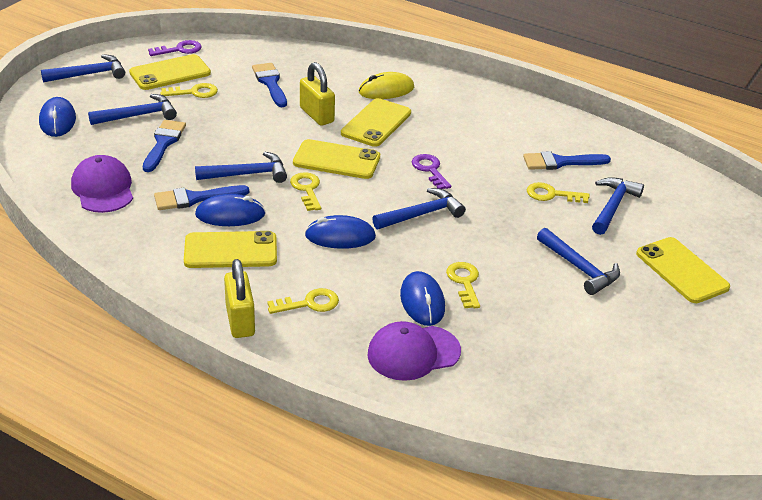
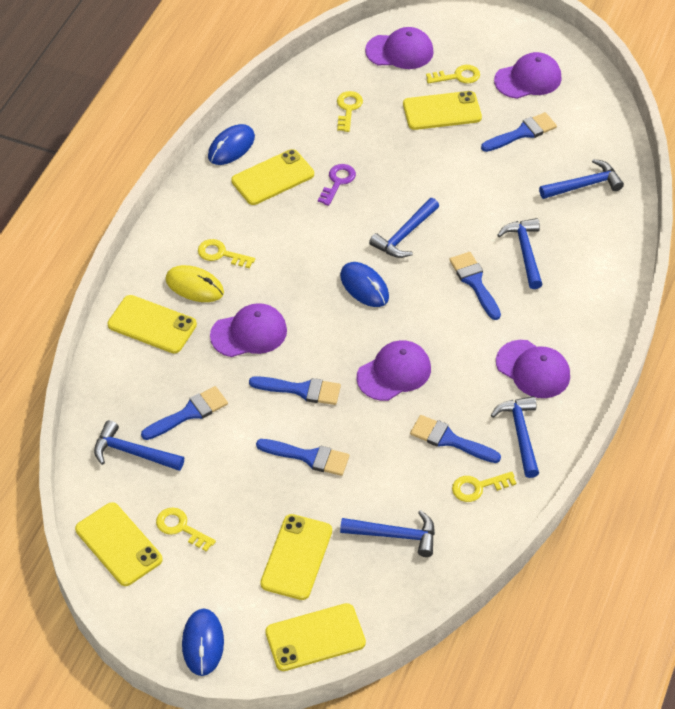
blue brush: [143,120,186,172] [154,185,249,210] [252,63,287,107] [523,151,611,170] = 4 -> [141,386,228,440] [249,376,341,405] [256,439,349,476] [410,415,501,463] [449,252,501,320] [481,112,557,152] = 6
blue mouse: [39,97,76,137] [195,194,266,226] [305,215,376,249] [400,271,445,326] = 4 -> [182,608,224,676] [208,124,255,165] [340,262,389,307] = 3
purple cap: [71,155,133,213] [367,321,461,381] = 2 -> [210,303,287,357] [357,340,431,401] [365,27,434,69] [494,52,562,99] [496,340,570,398] = 5
purple key: [148,40,202,56] [412,154,451,189] = 2 -> [318,164,356,206] = 1
yellow padlock: [224,259,255,338] [300,62,335,126] = 2 -> none = 0
yellow phone: [129,54,211,90] [184,231,277,268] [293,139,380,179] [341,98,411,147] [636,237,730,303] = 5 -> [75,502,163,586] [108,295,197,354] [231,149,314,205] [260,514,332,600] [265,603,366,671] [403,91,482,130] = 6

